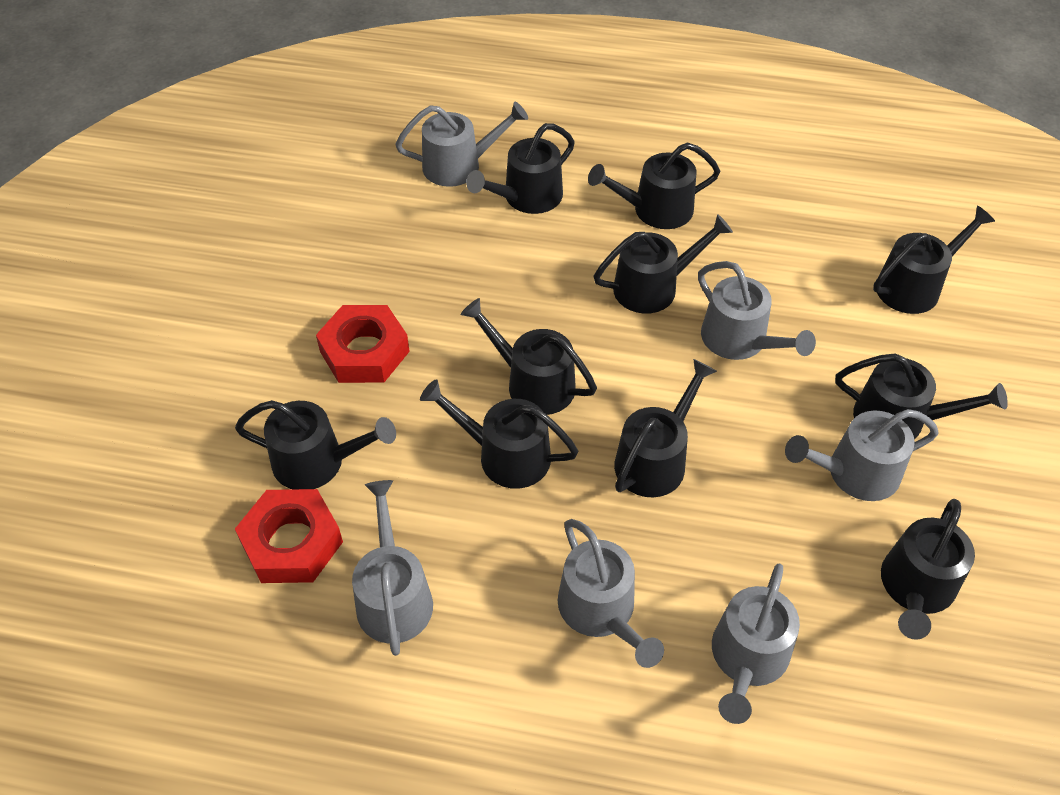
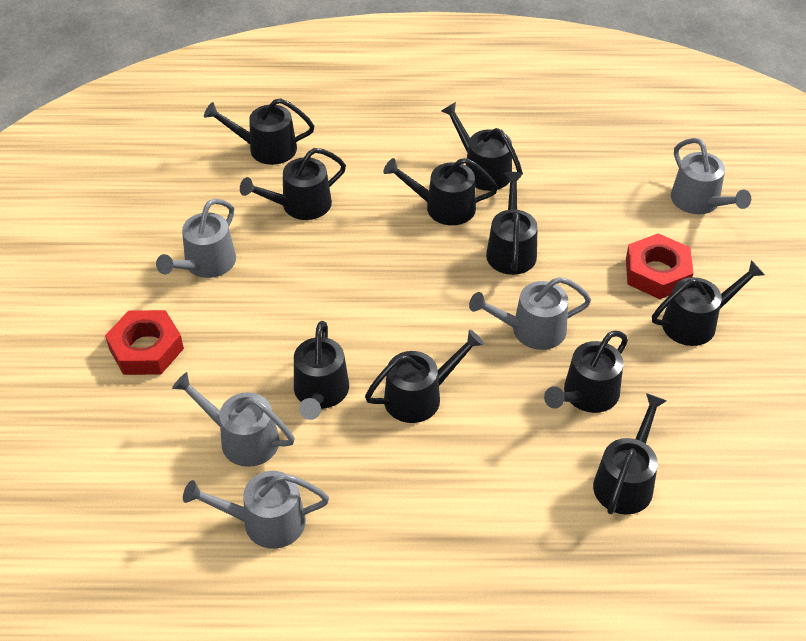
grey watering can: [352,480,433,656] [395,102,528,187] [558,519,664,668] [698,261,816,360] [712,563,800,724] [785,409,939,501] = 6 -> [156,199,236,278] [172,372,295,467] [183,471,329,549] [469,277,591,350] [671,138,751,214] = 5

